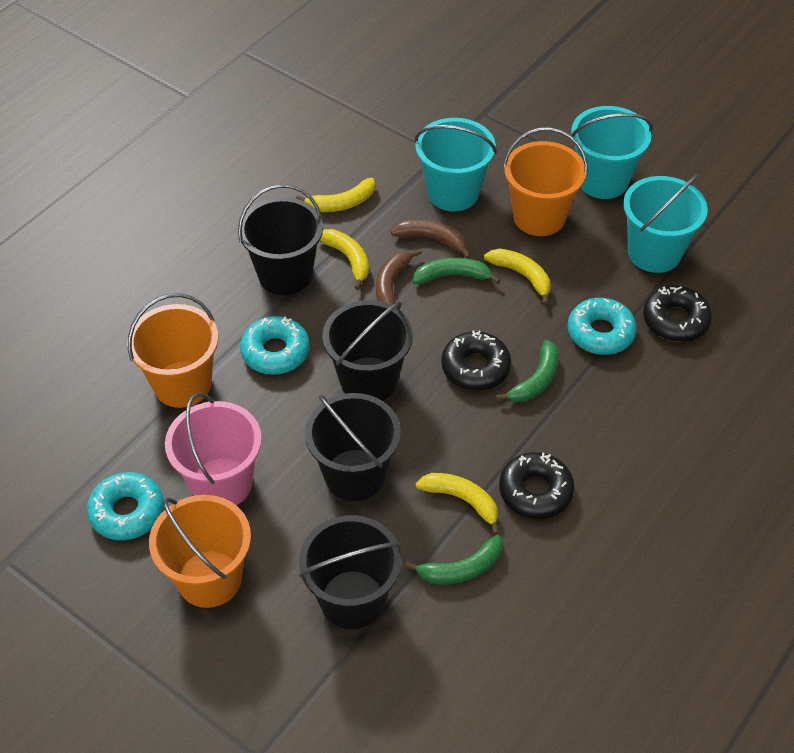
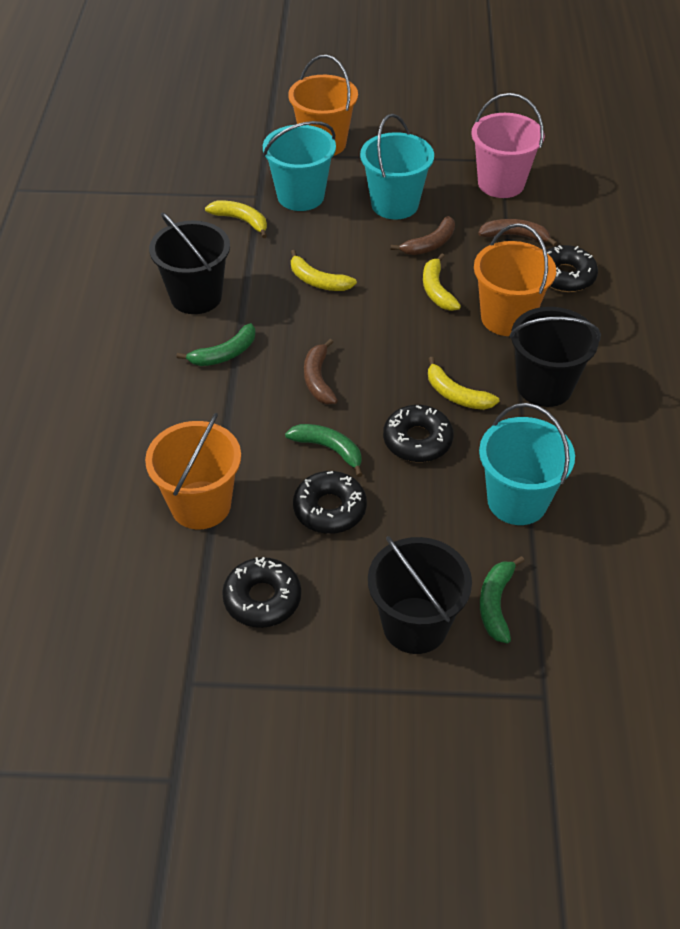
black bucket: [238,184,323,295] [299,515,402,629] [305,393,401,501] [322,300,413,401] = 4 -> [149,212,230,314] [368,536,472,654] [509,307,601,407] = 3
black donut: [441,330,511,391] [499,452,574,519] [643,286,712,342] = 3 -> [222,557,301,628] [293,471,367,534] [383,405,454,462] [546,245,598,292] = 4
brown banana: [376,249,422,305] [391,219,470,258] = 2 -> [304,339,338,404] [391,216,455,255] [478,219,557,246] = 3
turquoise donut: [87,472,164,540] [240,316,310,375] [568,298,637,355] = 3 -> none = 0

